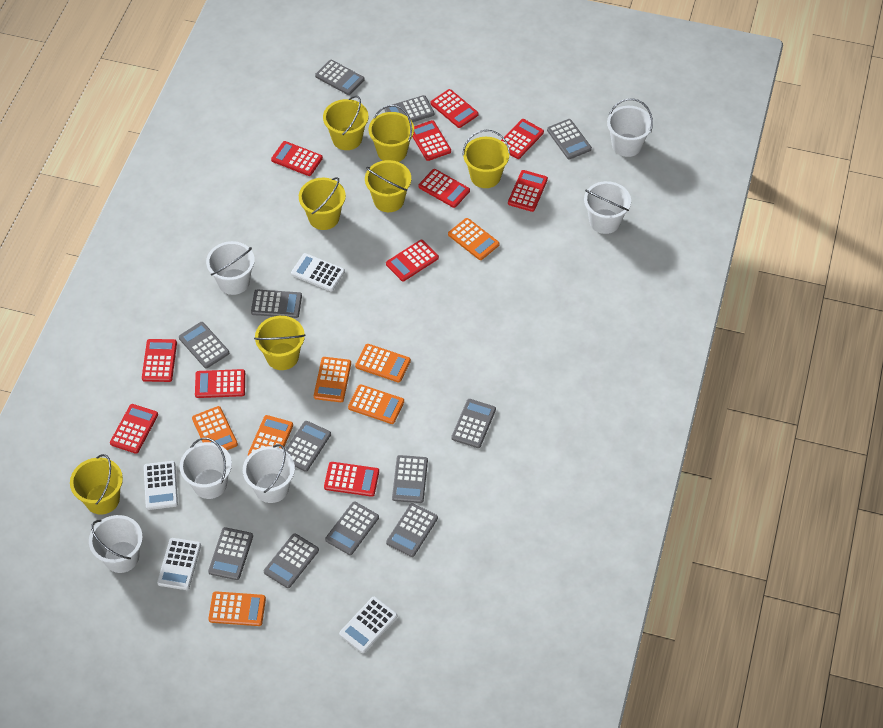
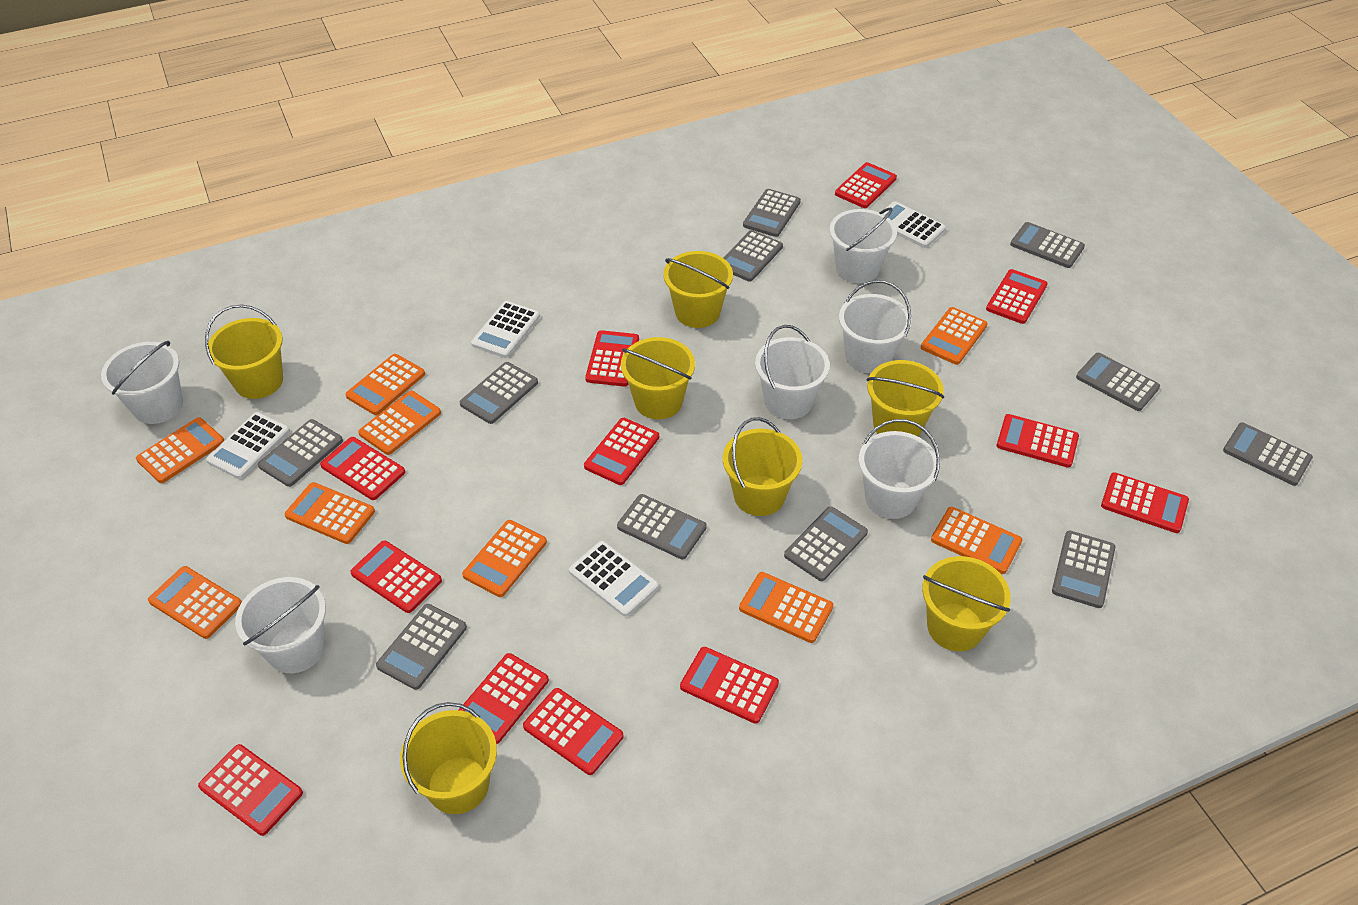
grey calculator: [179,322,229,369] [208,527,253,580] [251,290,302,318] [264,533,319,588] [285,421,331,472] [315,60,365,95] [325,501,379,555] [385,95,434,122] [386,503,438,557] [392,455,428,503] [451,399,496,448] [547,119,592,159] = 12 -> [258,419,343,487] [376,604,467,690] [460,362,538,424] [617,494,706,559] [724,230,783,282] [743,189,801,237] [784,506,868,581] [1010,222,1085,268] [1052,530,1116,608] [1076,353,1160,411] [1223,422,1313,486] = 11
orange calculator: [192,406,238,450] [208,591,266,626] [248,415,293,456] [314,357,351,402] [348,384,404,424] [355,344,411,383] [448,218,500,260] = 7 -> [136,417,224,483] [148,566,242,639] [285,482,375,544] [346,354,425,415] [358,391,441,455] [462,520,547,597] [739,572,833,643] [921,307,988,365] [931,507,1022,574] = 9
red calculator: [110,404,158,454] [142,339,177,382] [195,369,245,398] [271,141,323,176] [324,462,379,497] [386,240,439,281] [412,120,451,161] [418,169,470,208] [430,89,478,128] [501,119,544,159] [508,170,548,212] = 11 -> [198,744,303,836] [320,437,405,500] [350,540,442,613] [459,653,549,744] [523,688,623,775] [584,418,659,485] [585,330,639,387] [680,647,779,724] [835,162,897,208] [986,269,1048,324] [997,414,1079,468] [1101,472,1189,533] = 12

